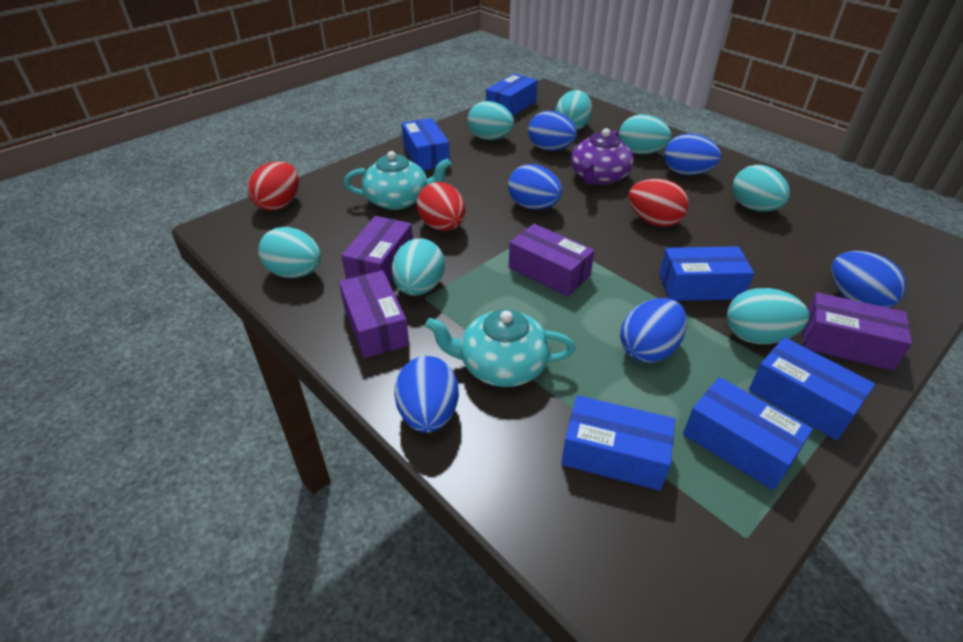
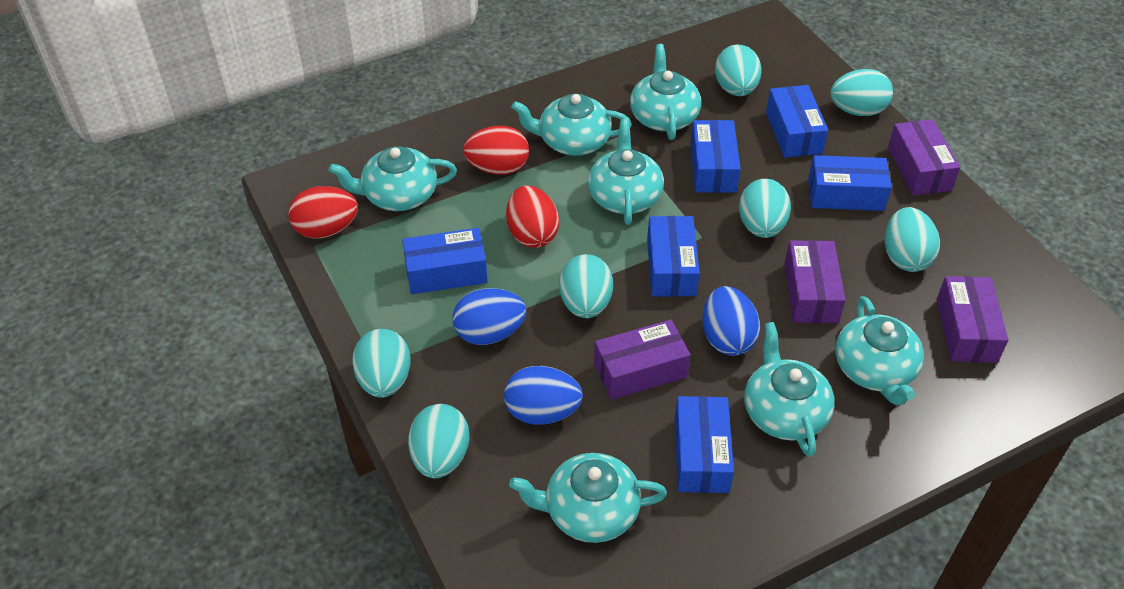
blue egg: [394,356,459,433] [508,164,562,209] [528,111,577,151] [620,298,687,363] [664,133,721,175] [831,251,906,308] = 6 -> [452,288,526,345] [504,366,583,425] [702,286,760,356] = 3
purple teapot: [571,128,634,185] = 1 -> none = 0
turquoise teapot: [344,151,451,210] [425,309,575,387] = 2 -> [329,146,457,211] [509,453,667,543] [511,94,632,156] [588,118,664,225] [630,44,701,140] [744,322,835,457] [835,296,924,406] = 7

